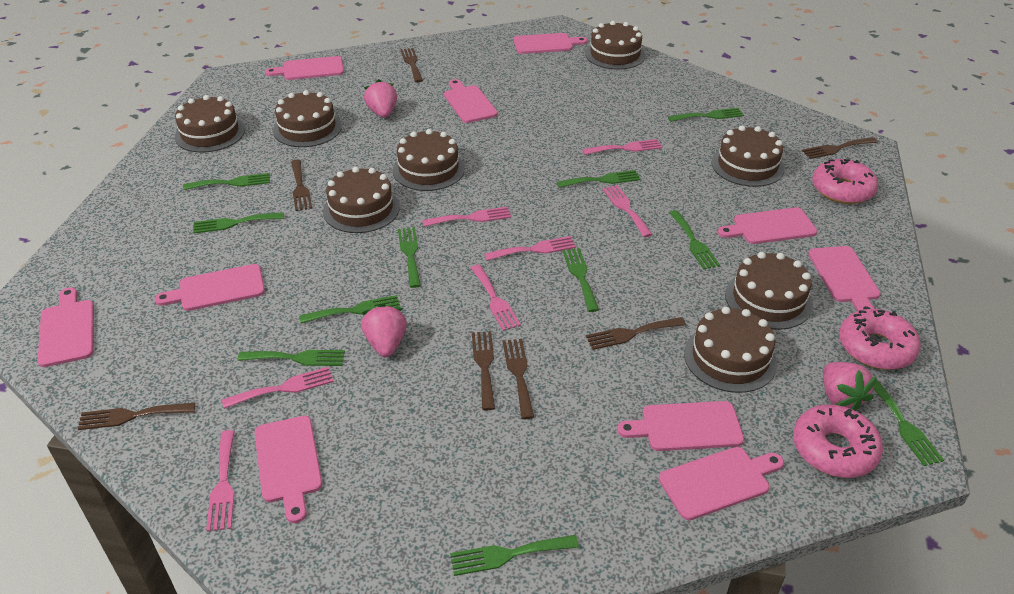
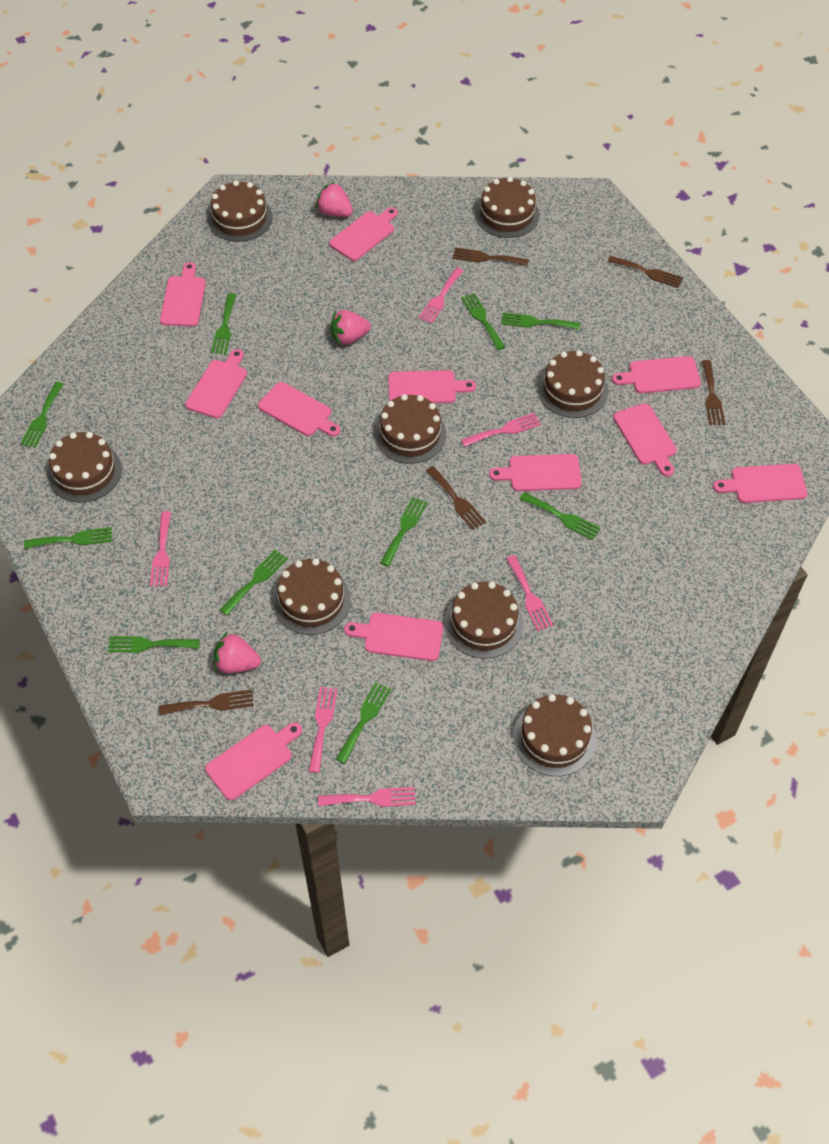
brown fork: [78,403,195,430] [291,159,312,211] [400,48,423,82] [472,331,495,411] [503,339,534,419] [586,317,686,350] [802,137,878,159] = 7 -> [159,690,254,715] [426,466,486,530] [452,248,529,266] [608,256,683,288] [702,360,725,425] = 5
green fork: [183,173,270,190] [193,212,284,234] [237,350,345,366] [299,295,400,323] [398,227,421,288] [450,535,579,576] [557,170,641,188] [562,248,599,312] [668,108,744,122] [669,210,720,269] [873,379,944,466] = 11 -> [20,382,64,448] [24,527,112,549] [108,636,200,653] [211,293,236,355] [220,550,288,616] [336,682,391,764] [380,497,428,567] [461,293,505,350] [501,312,580,330] [520,492,601,540] = 10
pink cutting board: [38,287,94,367] [154,264,265,311] [254,416,322,523] [265,56,344,80] [444,79,498,123] [513,33,587,54] [617,401,744,451] [659,447,784,520] [718,207,817,244] [808,246,881,311] = 10 -> [160,262,206,327] [185,349,247,418] [205,722,302,800] [258,382,340,437] [329,207,398,261] [344,613,443,661] [388,370,476,403] [489,454,582,491] [612,356,701,393] [613,403,677,477] [713,464,808,503] = 11
pink donut: [793,404,883,478] [812,159,878,204] [839,309,921,370] = 3 -> none = 0
pink fork: [206,430,235,532] [222,367,334,409] [422,207,511,227] [471,264,521,331] [484,236,576,261] [582,139,662,155] [602,185,653,237] = 7 -> [150,511,171,586] [308,687,338,773] [318,787,416,807] [418,268,463,324] [461,413,541,447] [506,555,553,631] = 6

